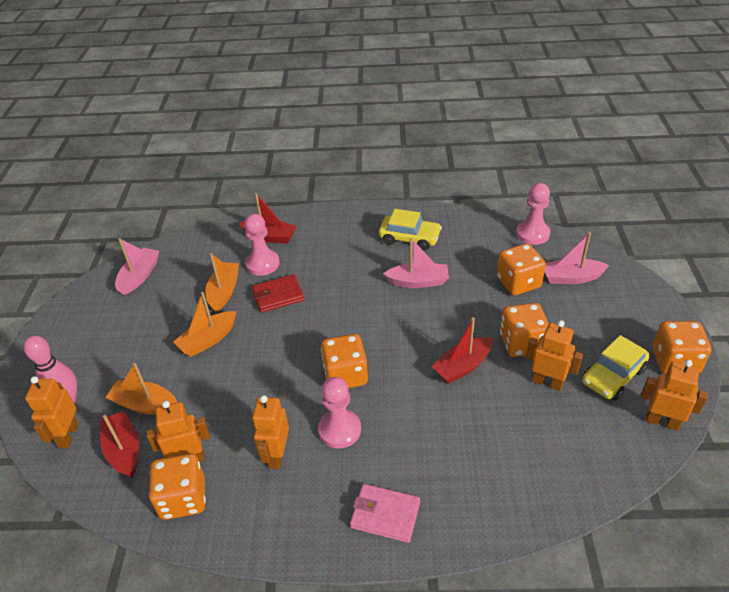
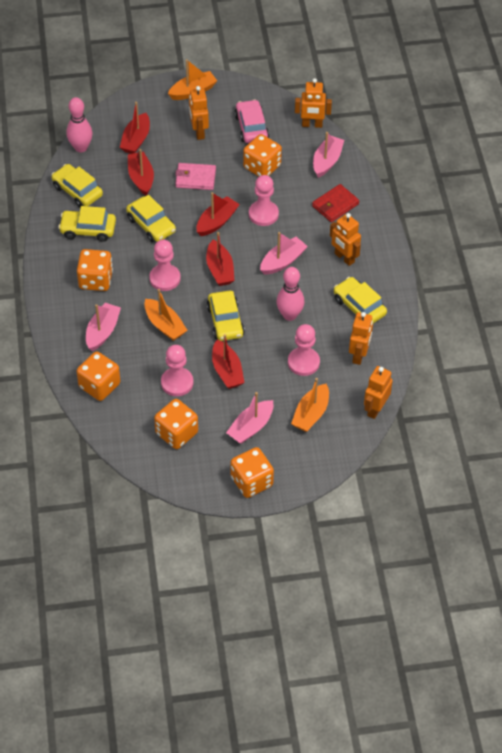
pink boat: [115,238,159,295] [383,238,449,288] [545,232,610,284] = 3 -> [86,303,121,351] [226,392,274,444] [260,232,308,275] [313,132,344,178] = 4
pink bowling pin: [24,335,77,403] = 1 -> [66,97,93,152] [276,267,304,321] = 2
pink car: none = 0 -> [234,99,269,143] = 1
pink pawn: [244,214,280,276] [318,377,361,449] [516,183,550,245] = 3 -> [149,240,181,291] [161,345,193,396] [249,175,279,226] [288,324,320,376] = 4
red boat: [100,411,139,478] [239,193,297,244] [431,317,493,384] = 3 -> [120,102,150,154] [128,149,154,196] [197,192,240,236] [206,232,235,286] [212,334,245,389] = 5
yellow car: [379,209,442,250] [582,335,650,400] = 2 -> [52,164,103,208] [58,206,116,242] [126,195,176,243] [207,291,245,341] [334,277,387,323] = 5

